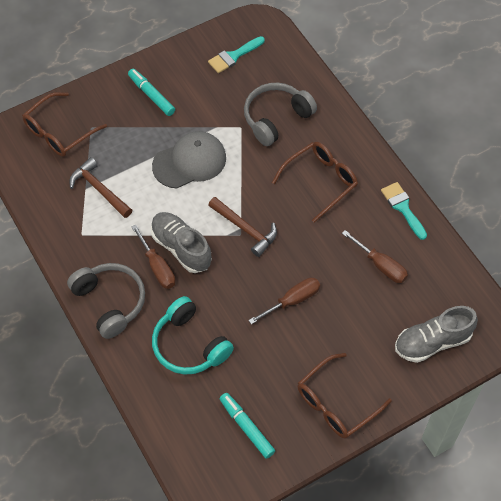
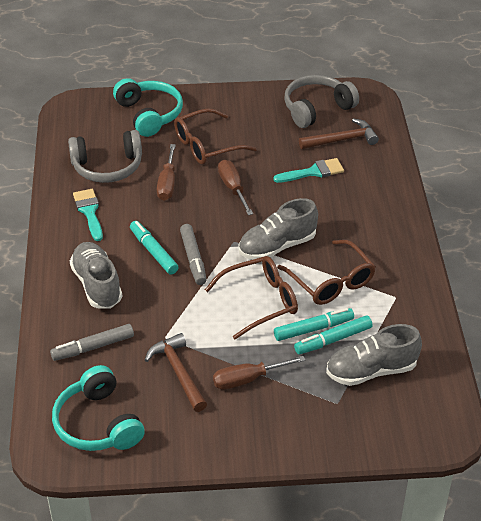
grey cap: [152,131,226,189] = 1 -> none = 0
grey marker: none = 0 -> [50,324,134,361] [180,224,207,285] = 2
grey shoe: [151,212,212,273] [395,306,478,363] = 2 -> [70,242,122,309] [239,198,318,260] [326,324,422,386] = 3
turquoise headphones: [152,296,234,375] = 1 -> [52,365,145,451] [113,78,183,137] = 2
turquoise marker: [128,69,175,116] [219,393,275,459] = 2 -> [130,221,179,275] [274,308,354,341] [294,315,373,354] = 3

